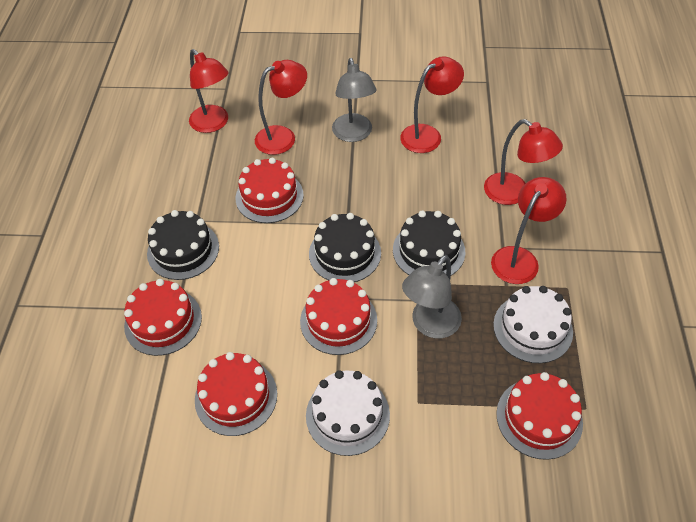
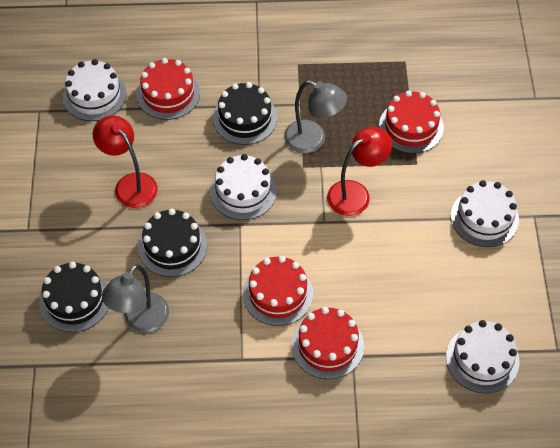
red cake: [124,279,202,356] [195,352,277,436] [236,158,304,223] [300,278,377,355] [496,372,583,460] = 5 -> [137,58,200,120] [243,256,313,326] [292,307,364,379] [379,90,444,153] = 4
red lamp: [189,49,229,133] [255,60,307,155] [400,56,464,153] [484,119,563,205] [491,177,566,284] = 5 -> [93,115,158,208] [327,127,392,216] = 2
white cake: [306,370,390,456] [493,286,573,363] = 2 -> [63,59,126,121] [210,154,277,220] [446,320,519,393] [451,180,519,247] = 4

